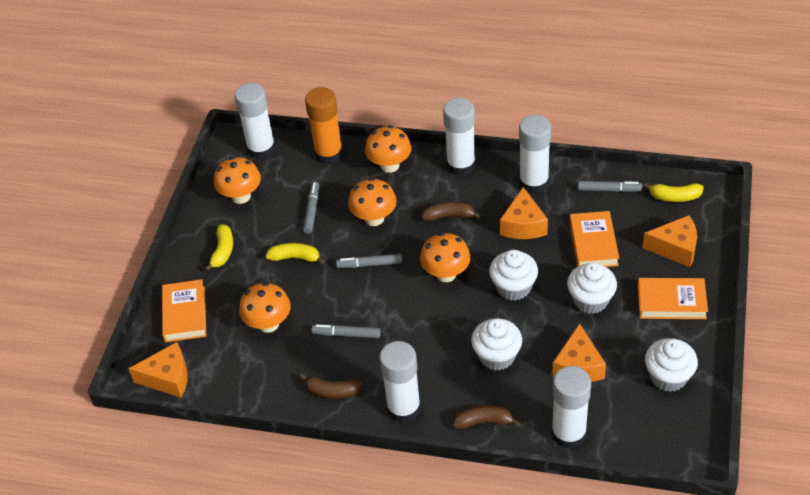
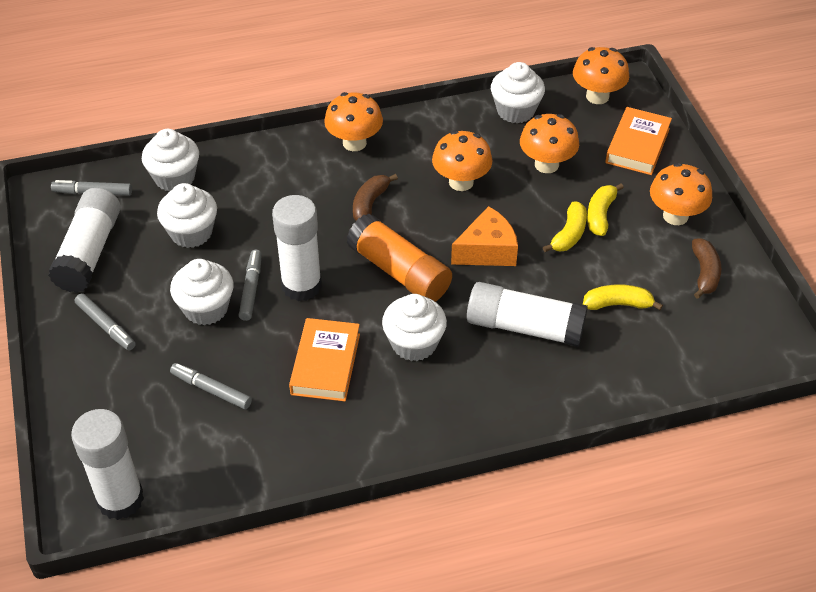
brown banana: [300,374,363,399] [422,201,481,222] [453,405,520,429] = 3 -> [353,174,398,221] [692,238,721,299] = 2
orange book: [162,279,207,342] [569,211,619,267] [638,278,708,319] = 3 -> [289,318,360,401] [605,107,672,175] = 2
orange cheese: [128,342,188,398] [500,187,548,239] [552,323,606,382] [642,215,697,267] = 4 -> [451,206,518,266] = 1
white cupcake: [471,318,522,371] [489,250,538,301] [567,262,617,314] [645,338,698,392] = 4 -> [142,129,199,192] [157,183,217,248] [170,259,234,325] [382,294,447,361] [491,62,545,124] = 5
white glue stick: [235,83,276,159] [379,341,421,423] [443,98,476,176] [519,115,551,194] [551,366,591,449] = 5 -> [48,188,121,293] [71,409,144,520] [272,195,322,301] [467,282,588,347] = 4

